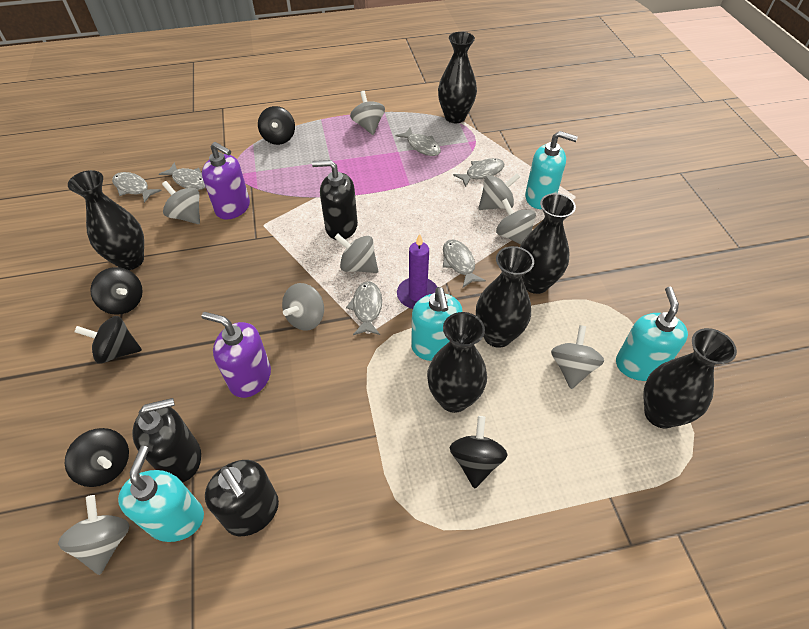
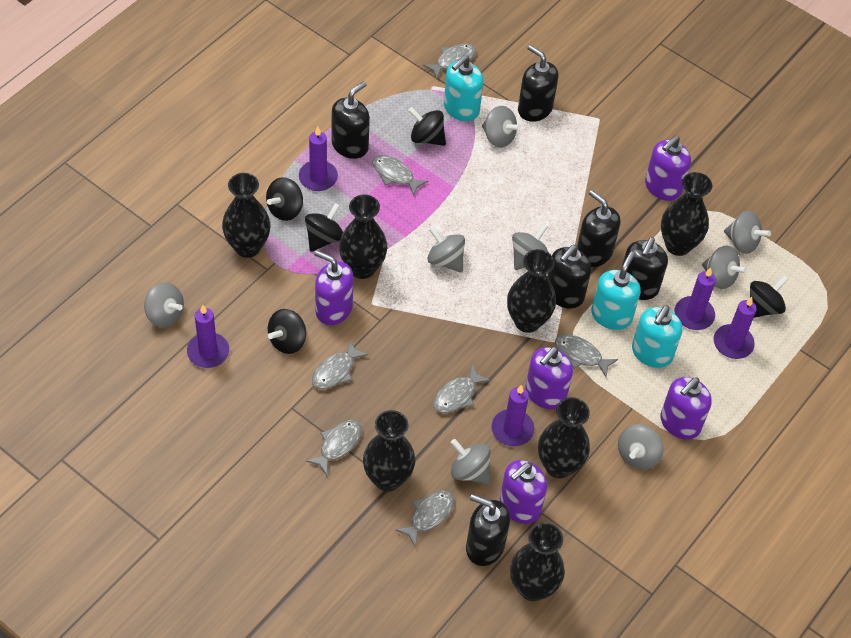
black soap dispenser: [132,398,201,482] [205,460,279,536] [312,160,358,240] = 3 -> [332,81,370,159] [466,494,510,566] [518,45,558,122] [547,245,591,309] [577,190,620,267] [622,237,668,300] = 6
black vase: [68,170,144,270] [427,312,487,413] [438,32,477,123] [476,246,534,348] [520,193,576,294] [643,328,737,428] = 6 -> [222,173,270,258] [339,195,387,279] [363,410,416,492] [507,249,556,333] [510,522,565,601] [538,397,590,478] [661,172,712,256] = 7
grey fish: [112,172,162,203] [159,162,206,190] [346,281,382,335] [396,128,441,156] [443,240,486,288] [453,158,504,187] = 6 -> [306,420,362,476] [312,340,368,389] [372,155,428,196] [395,491,455,547] [423,44,476,79] [433,365,491,413] [555,334,618,377] = 7
purple candle: [397,234,437,309] = 1 -> [187,305,229,368] [299,127,338,191] [491,385,534,446] [675,268,716,330] [714,297,757,359] = 5
purple soap dispenser: [202,142,250,220] [202,312,271,398] = 2 -> [314,250,354,325] [500,460,547,524] [526,347,573,409] [645,136,691,201] [660,377,712,440] = 5
turquoise soap dispenser: [118,446,204,542] [411,287,463,361] [525,131,578,209] [616,287,688,381] = 4 -> [444,55,483,121] [591,252,641,330] [632,305,683,368] = 3

